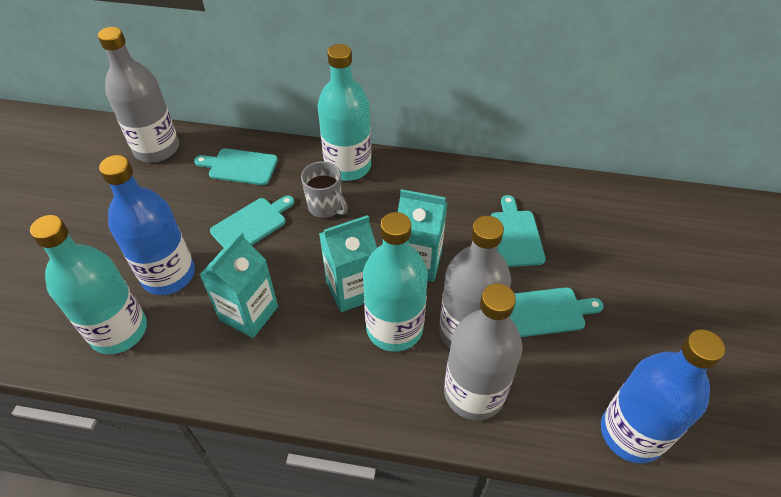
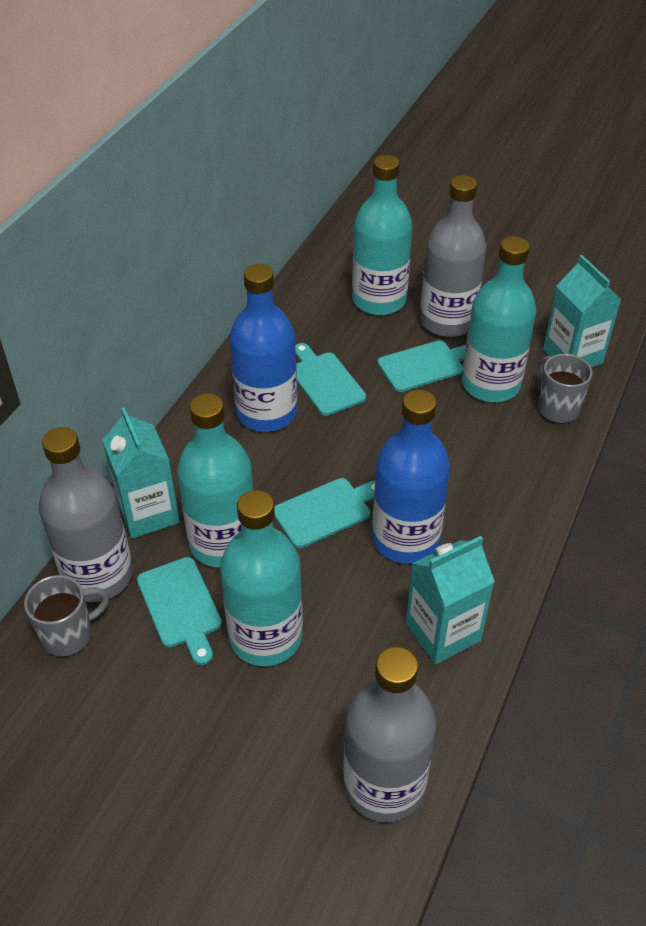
grey mug: [301,161,348,219] = 1 -> [24,575,109,657] [538,354,592,424] = 2
turquoise bottle: [30,215,147,354] [317,44,371,181] [363,212,428,352] = 3 -> [177,393,253,567] [220,490,303,666] [352,155,413,315] [462,236,536,402] = 4

